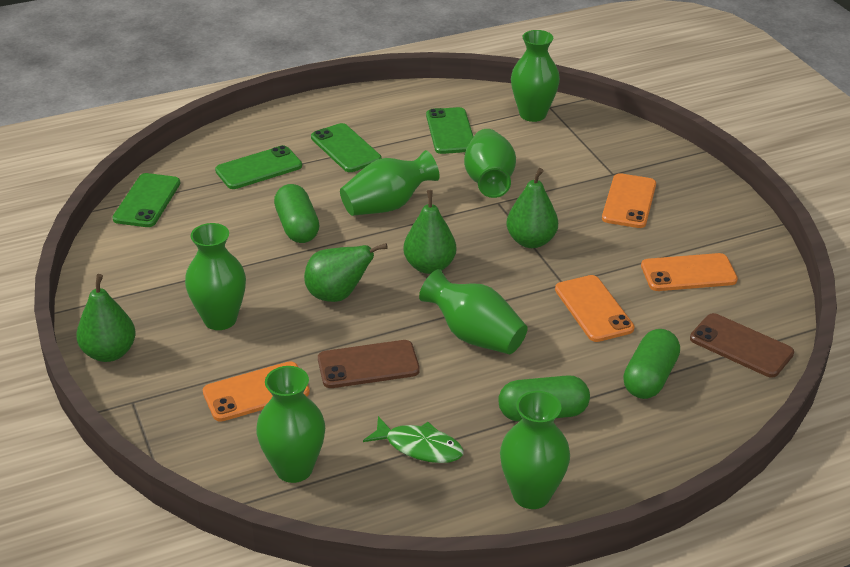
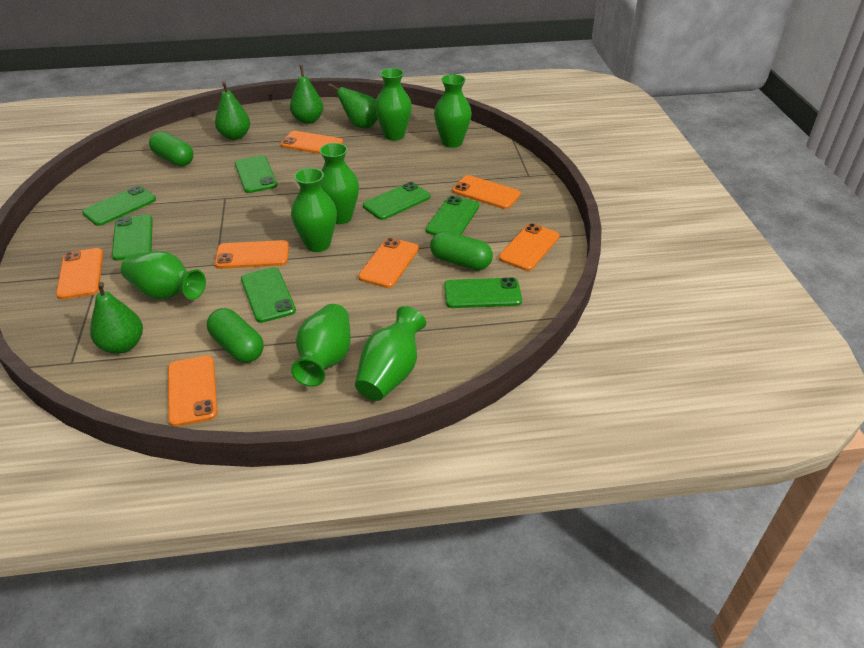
brown phone: [318,340,420,388] [690,313,794,378] = 2 -> none = 0
green fish: [363,416,464,463] = 1 -> none = 0
green phone: [112,173,180,227] [215,145,302,189] [311,123,382,172] [426,107,474,154] = 4 -> [82,186,156,226] [112,214,153,261] [235,155,277,193] [241,267,296,323] [363,182,430,220] [426,196,479,235] [444,277,522,308] = 7
orange phone: [203,361,310,422] [555,275,635,342] [602,173,656,228] [641,253,738,291] = 4 -> [56,248,103,299] [168,356,218,427] [215,240,289,269] [280,131,343,154] [358,238,419,288] [452,175,521,209] [499,223,559,271] = 7

